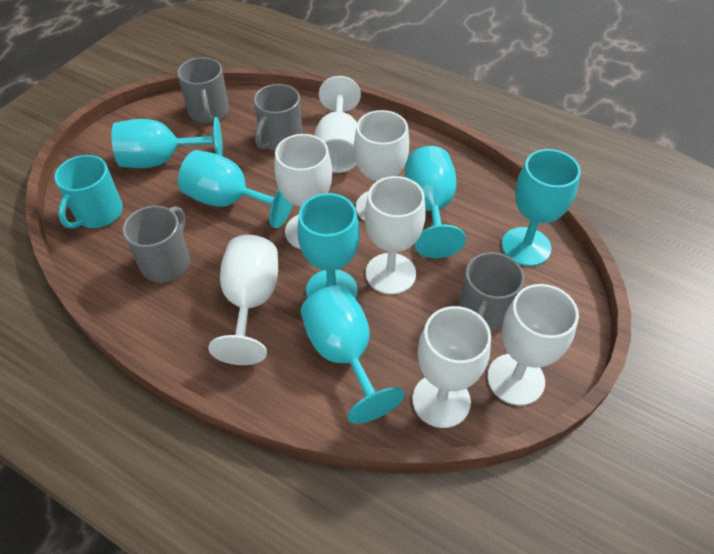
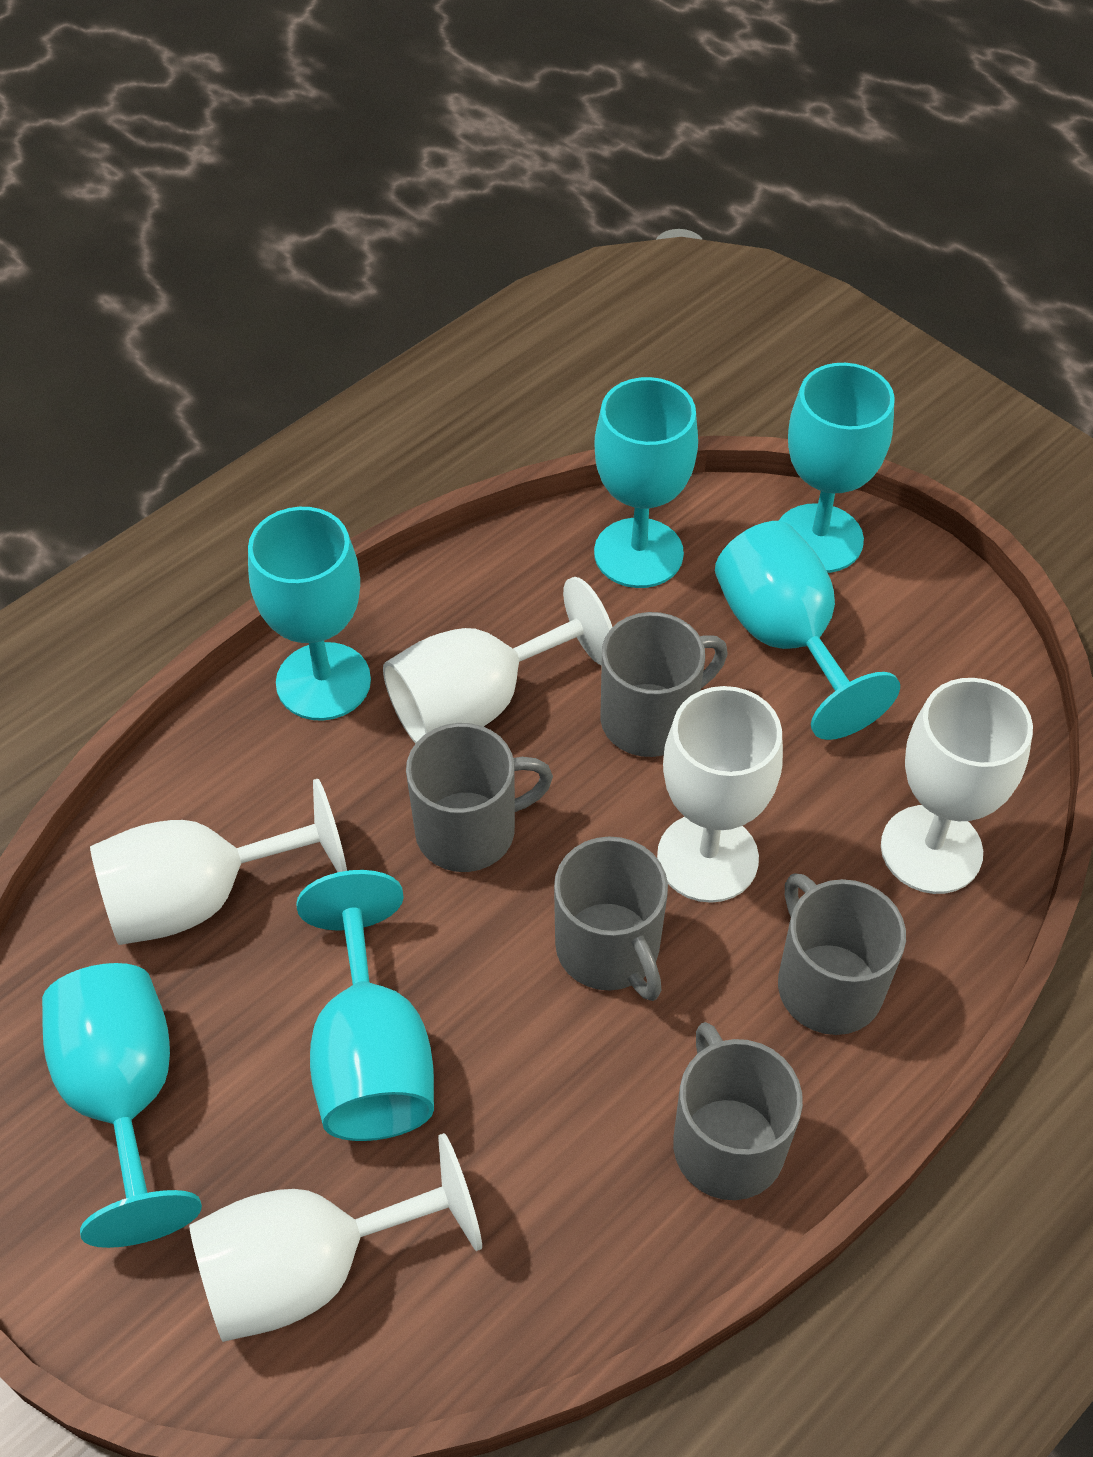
grey mug: [122,206,190,283] [177,57,229,123] [254,84,303,151] [458,252,524,332] = 4 -> [406,723,553,872] [554,837,668,1001] [600,612,728,757] [673,1022,803,1200] [778,873,906,1035] = 5
turquoise mug: [54,155,123,229] = 1 -> none = 0
white goblet: [208,235,278,365] [274,134,332,249] [314,76,361,173] [354,110,409,221] [365,176,426,295] [412,306,491,428] [487,284,579,406] = 7 -> [90,779,347,945] [189,1133,482,1342] [383,577,612,744] [657,686,783,903] [881,678,1033,894] = 5

